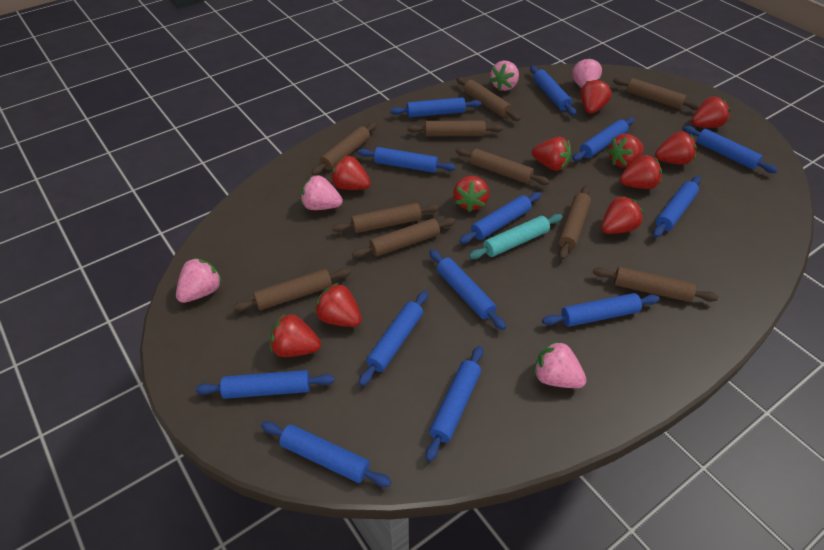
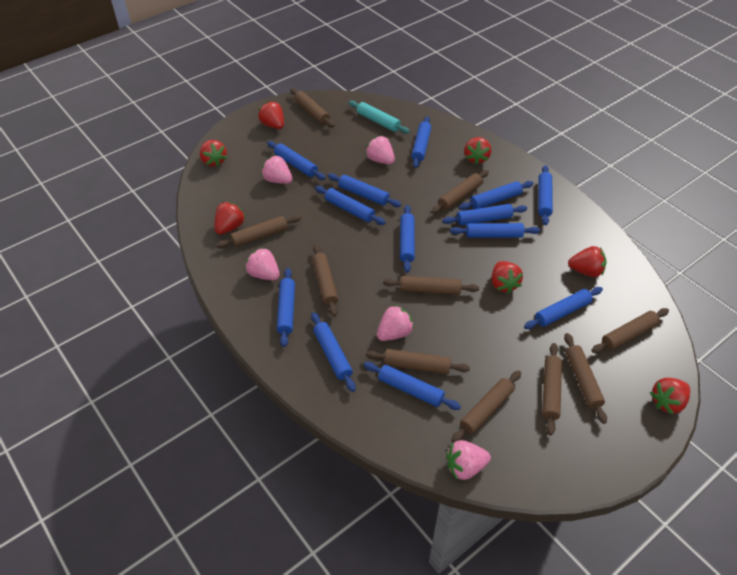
red strawberry: [270,313,321,357] [315,283,362,327] [331,155,371,190] [453,176,489,212] [532,137,571,171] [581,79,612,114] [601,195,644,234] [607,134,644,168] [620,155,662,189] [655,131,697,165] [691,96,731,128] = 11 -> [200,140,227,167] [215,202,245,235] [258,101,284,129] [464,137,491,165] [491,261,523,294] [568,246,607,277] [650,378,690,415] = 7

